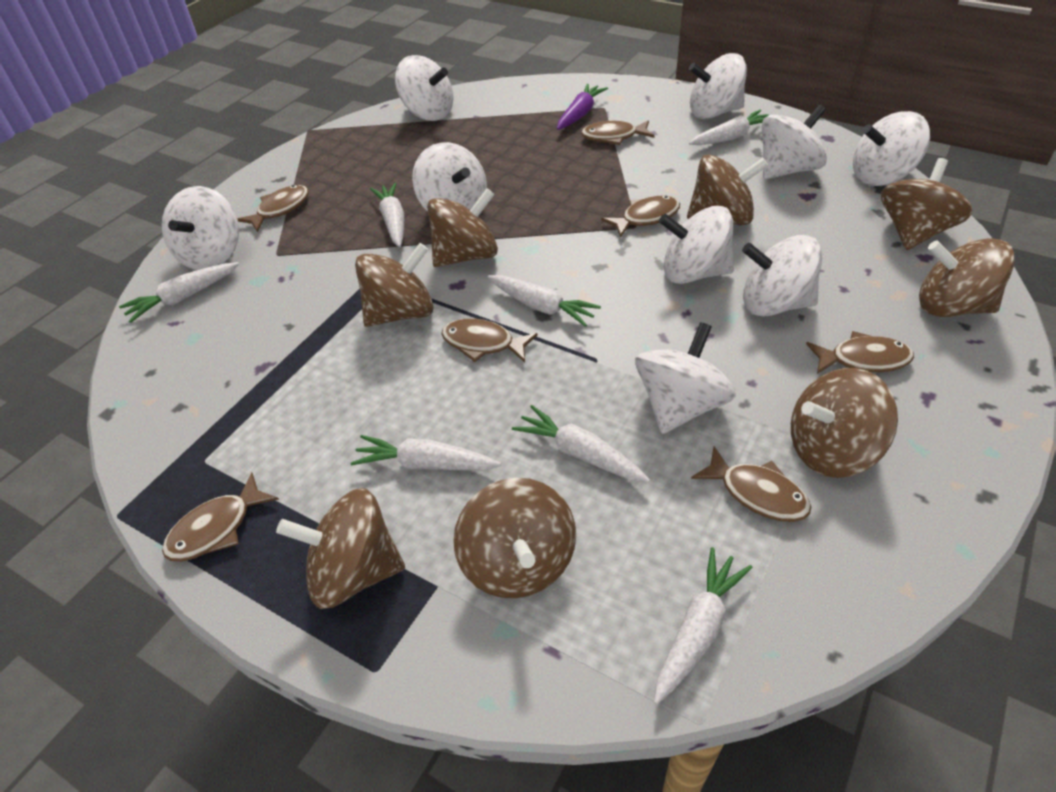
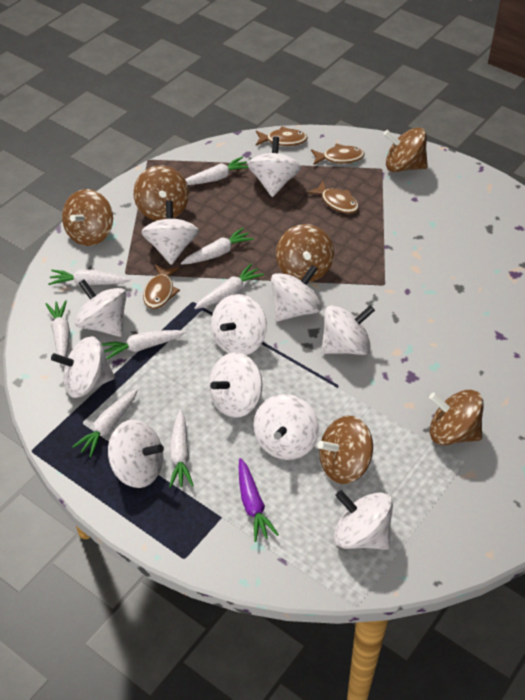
brown fish: [162,472,279,561] [237,185,309,232] [441,318,538,362] [581,120,654,145] [601,195,680,238] [691,446,811,522] [806,331,914,374] = 7 -> [143,265,180,309] [256,127,308,146] [307,181,359,214] [311,144,365,165] = 4
brown spinning top: [276,488,405,609] [355,243,434,327] [427,188,498,267] [453,478,576,598] [687,154,768,225] [791,368,898,478] [881,158,972,250] [919,238,1015,317] = 8 -> [62,189,113,246] [133,165,189,221] [276,224,334,282] [318,416,373,484] [383,127,428,172] [429,390,484,445] = 6
white carrot: [119,262,239,323] [351,435,501,471] [370,183,404,247] [487,275,601,327] [512,405,650,483] [654,547,753,705] [689,110,769,145] = 7 -> [46,300,70,366] [48,269,131,286] [72,389,138,457] [102,330,186,359] [169,409,194,488] [181,228,254,265] [185,156,248,185] [194,264,264,309] = 8
white spinning top: [162,186,239,270] [395,55,453,121] [412,142,487,212] [635,322,736,434] [659,206,734,284] [689,53,747,119] [742,235,822,317] [761,105,827,179] [853,111,930,186] = 9 -> [51,336,115,398] [75,279,127,337] [108,419,164,488] [141,201,199,265] [209,352,263,418] [211,294,267,355] [247,137,301,197] [253,394,319,460] [271,265,322,321] [321,305,375,355] [334,490,393,550] = 11

